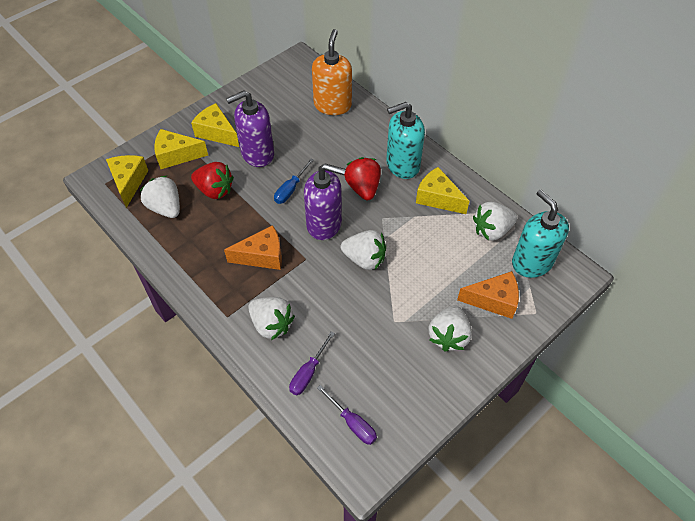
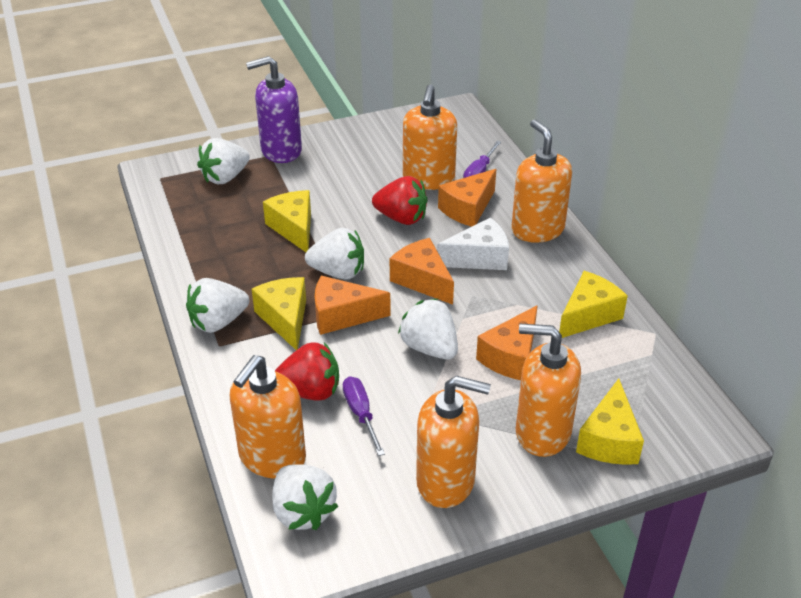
blue screwdriver: [274,159,314,204] = 1 -> none = 0
orange cheese: [224,225,282,270] [457,271,519,319] = 2 -> [315,276,391,335] [390,238,454,305] [438,169,496,227] [476,305,538,380] = 4
orange soap dispenser: [312,29,352,115] = 1 -> [230,355,306,478] [403,84,457,190] [416,376,491,508] [511,120,572,243] [516,324,581,457] = 5
purple soap dispenser: [226,90,274,167] [304,163,346,240] = 2 -> [246,56,302,163] = 1
turquoise soap dispenser: [386,102,425,179] [512,190,569,278] = 2 -> none = 0
white cheese: none = 0 -> [437,217,509,270] = 1

